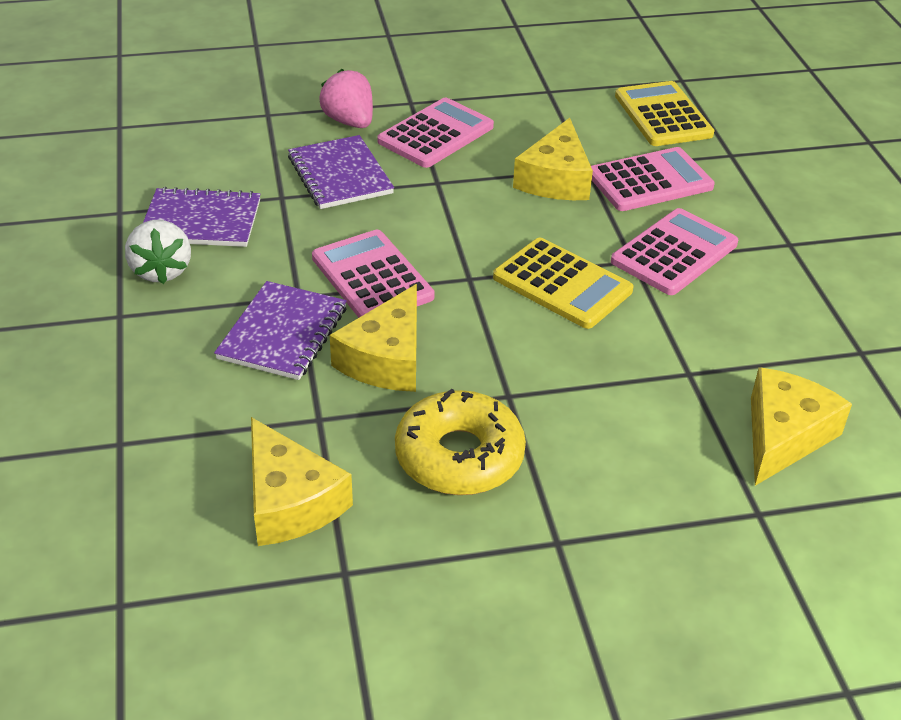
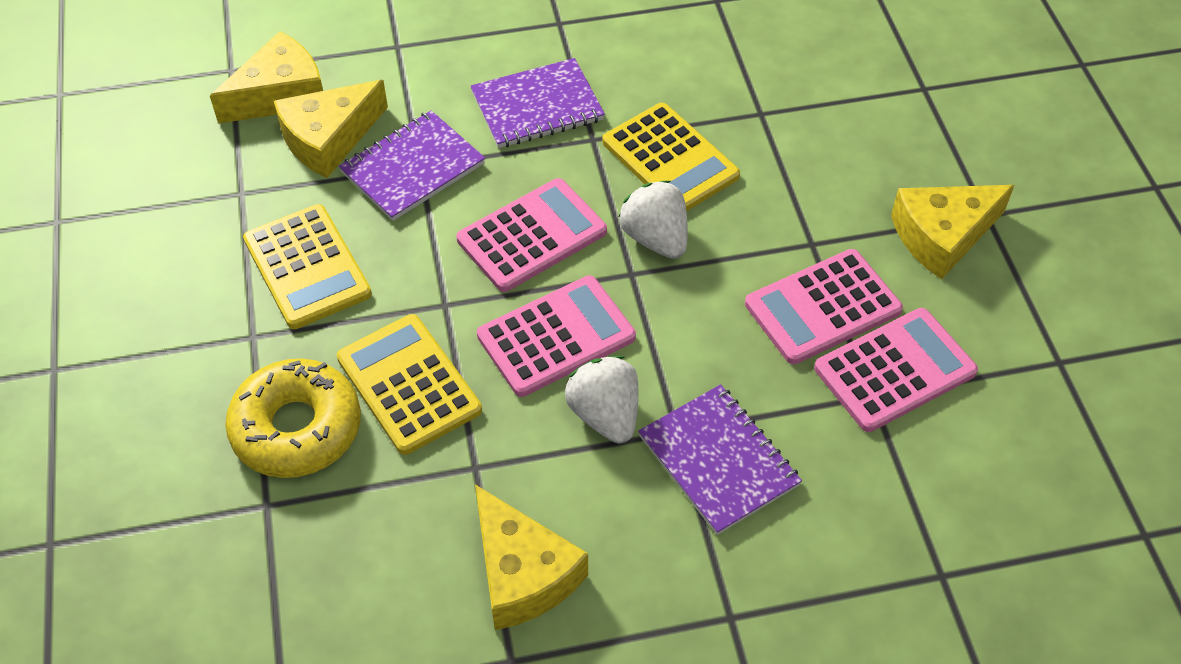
pink strawberry: [319,69,373,128] = 1 -> none = 0
white strawberry: [125,220,191,284] = 1 -> [565,356,638,444] [619,181,688,259] = 2
yellow calculator: [493,238,633,329] [615,81,714,146] = 2 -> [243,204,372,329] [337,314,482,455] [602,103,740,211] = 3

